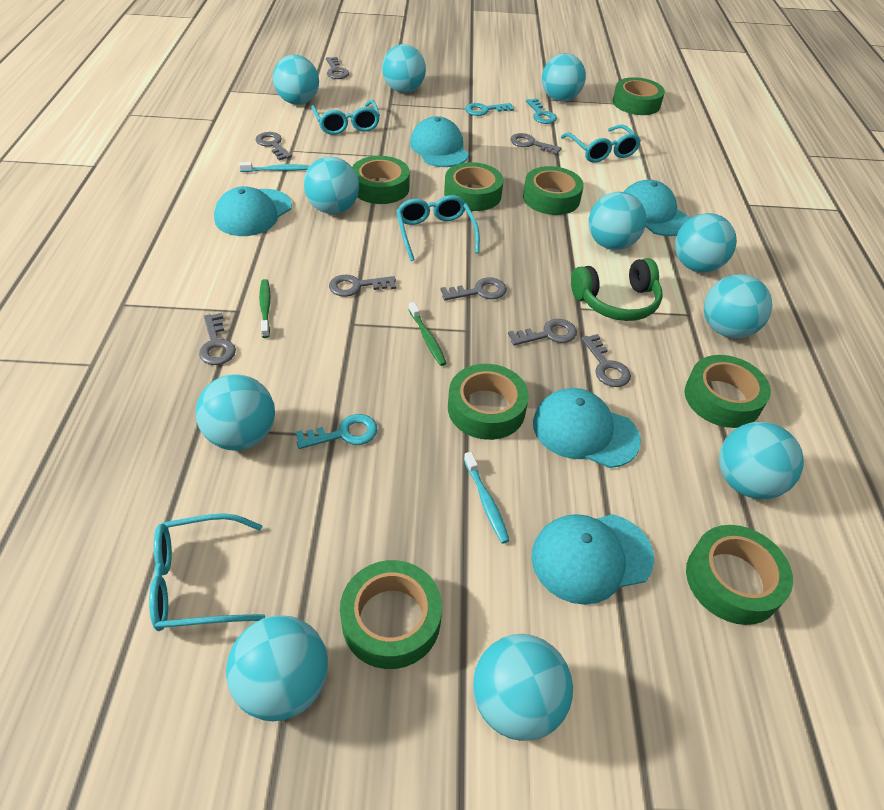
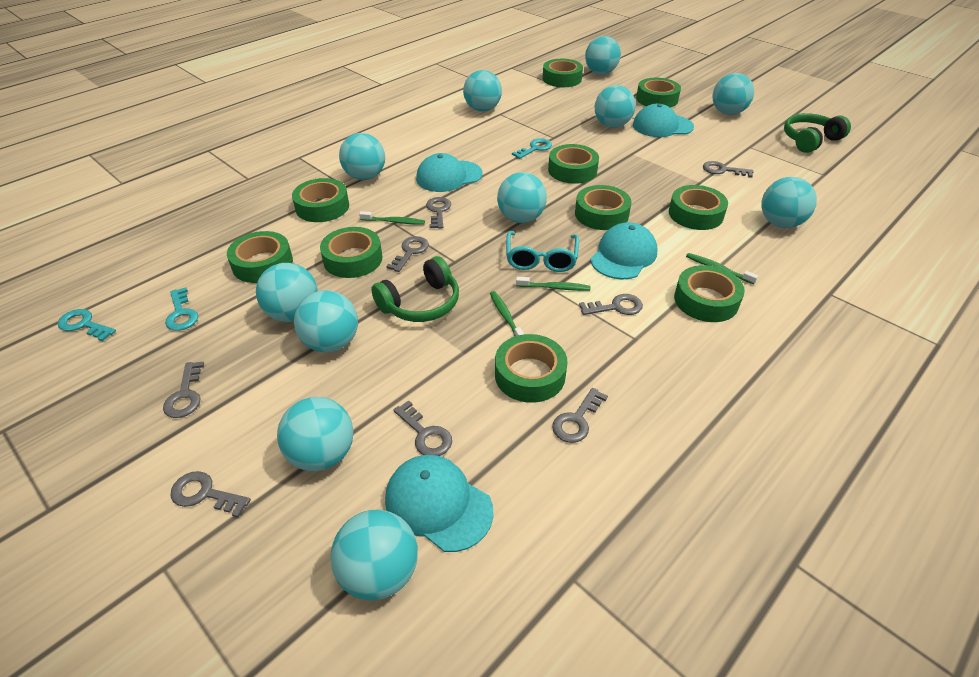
green headphones: [571,258,663,321] = 1 -> [371,256,459,322] [784,113,851,153] = 2
green tape: [340,560,442,669] [352,156,410,204] [444,162,504,211] [448,364,529,440] [523,166,584,215] [613,77,665,115] [685,355,771,428] [686,525,793,625] = 8 -> [227,231,293,283] [292,178,349,222] [320,227,382,278] [495,334,568,403] [543,59,583,87] [548,144,599,184] [575,185,631,230] [636,78,681,107] [669,185,728,230] [674,265,745,322] = 10
green toothbrush: [259,279,271,338] [408,302,447,366] = 2 -> [359,211,425,225] [490,291,524,336] [516,277,590,291] [686,253,758,284] = 4
turquoise cap: [214,186,292,236] [410,116,469,167] [532,514,654,605] [533,388,641,468] [624,180,690,236] = 5 -> [385,455,494,552] [416,153,483,192] [590,222,657,280] [633,104,694,137] = 4
turquoise glasses: [149,513,265,631] [311,100,380,135] [396,195,480,261] [561,125,641,163] = 4 -> [506,231,579,272] = 1
turquoise toothbrush: [239,162,309,172] [464,452,510,543] = 2 -> none = 0

